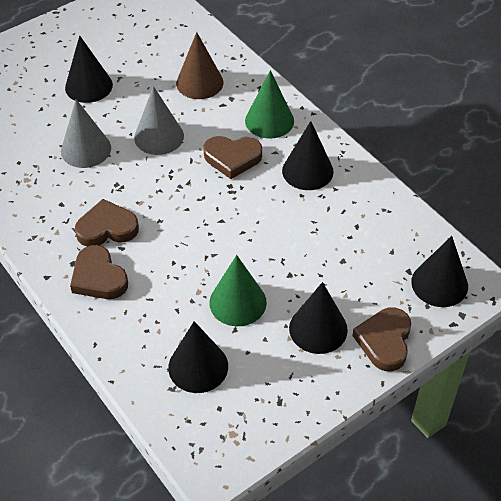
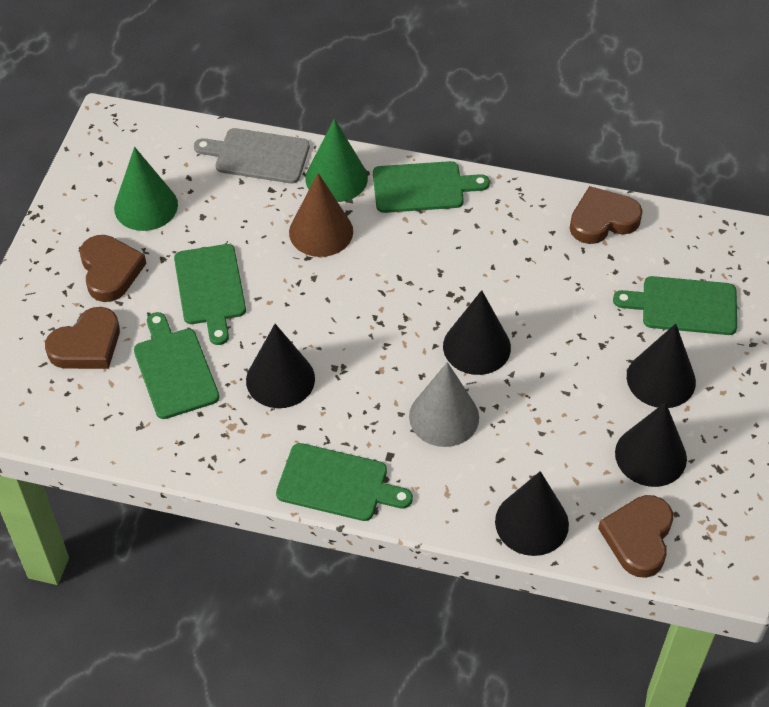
green cutting board: none = 0 -> [134,312,219,419] [174,244,246,345] [276,443,413,521] [373,161,490,213] [613,276,737,335] = 5
grey cone: [61,99,111,168] [134,86,184,155] = 2 -> [409,362,479,447] = 1
grey cutting board: none = 0 -> [194,128,310,183] = 1

